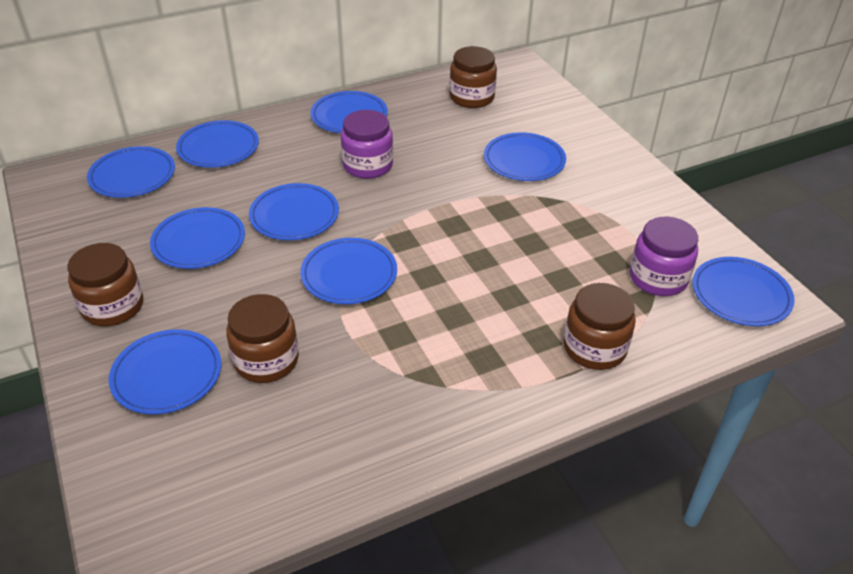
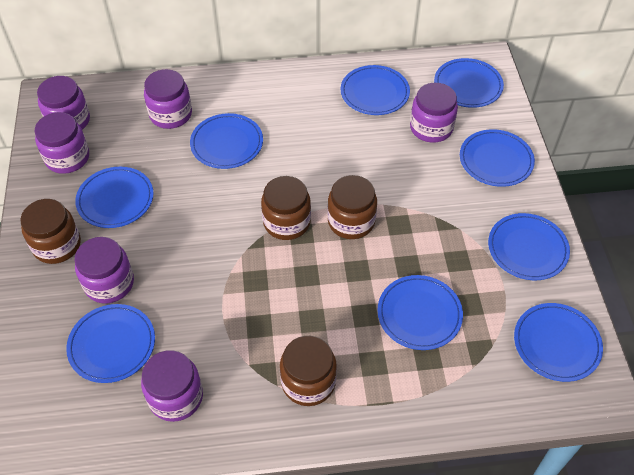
purple jar: [341,110,393,179] [630,217,698,296] = 2 -> [35,112,89,174] [37,76,90,130] [75,237,134,304] [141,350,203,422] [144,69,192,129] [410,83,458,143] = 6

